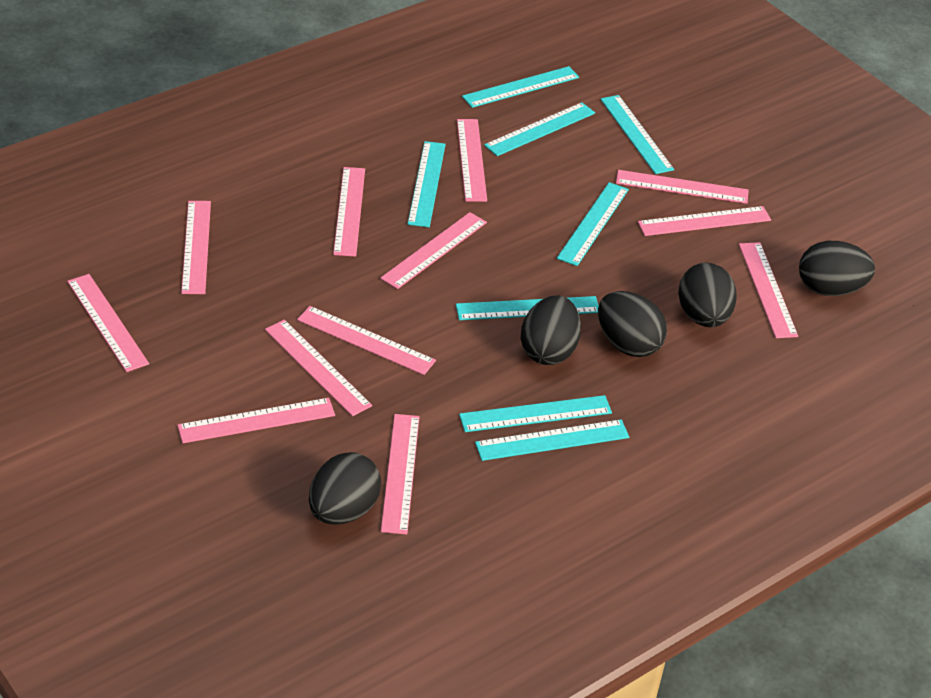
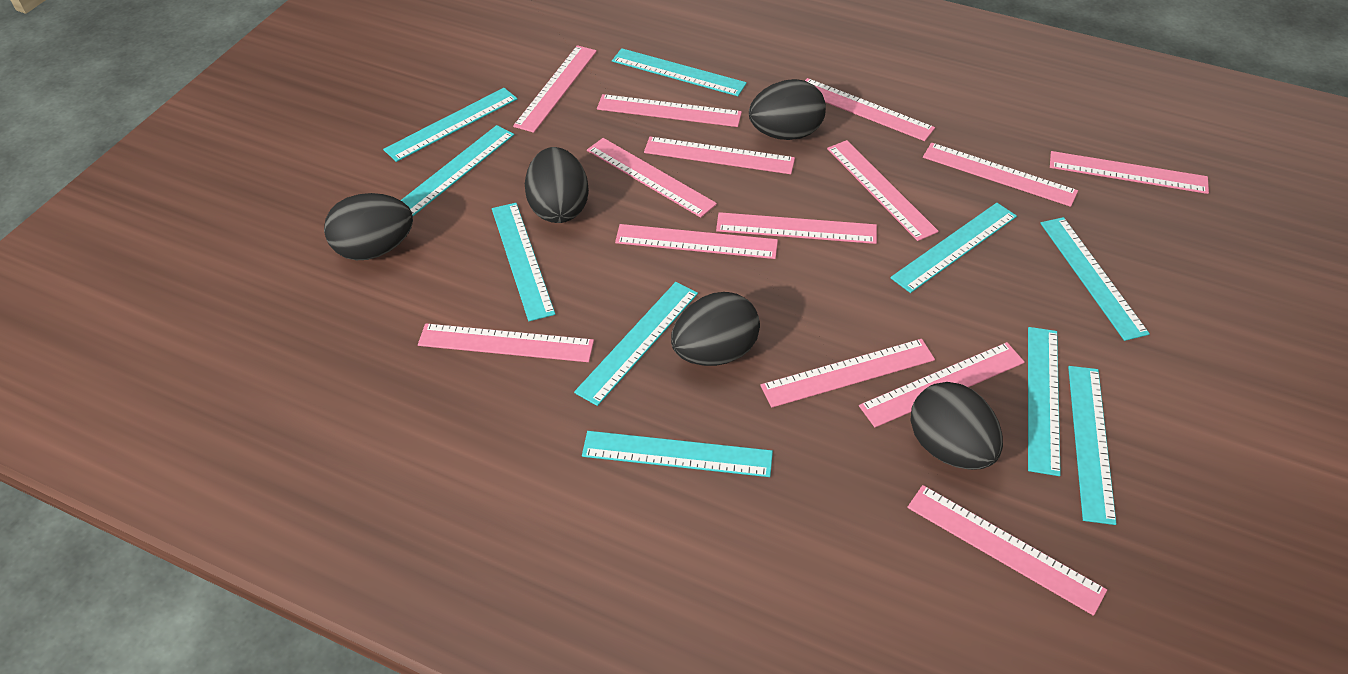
pink ruler: [67,274,149,372] [178,398,335,443] [181,201,211,294] [265,320,372,416] [297,306,436,375] [333,167,365,257] [380,212,487,289] [381,414,419,534] [457,119,487,202] [616,170,749,204] [638,206,771,236] [739,242,798,338] = 12 -> [418,323,594,362] [513,45,597,133] [587,138,717,218] [597,94,742,127] [615,224,778,259] [644,137,795,174] [716,212,877,244] [760,339,935,408] [805,78,935,141] [827,140,939,241] [859,342,1025,427] [907,485,1107,616] [923,143,1078,207] [1050,151,1209,194] = 14
turquoise ruler: [408,141,446,227] [456,296,599,320] [459,395,612,432] [462,66,579,108] [475,419,629,461] [484,102,595,156] [557,182,629,266] [601,95,674,174] = 8 -> [383,88,517,162] [401,125,515,216] [492,203,555,321] [574,282,698,406] [582,431,773,477] [612,48,747,96] [890,203,1017,293] [1028,327,1061,476] [1040,217,1150,341] [1068,366,1116,525] = 10

